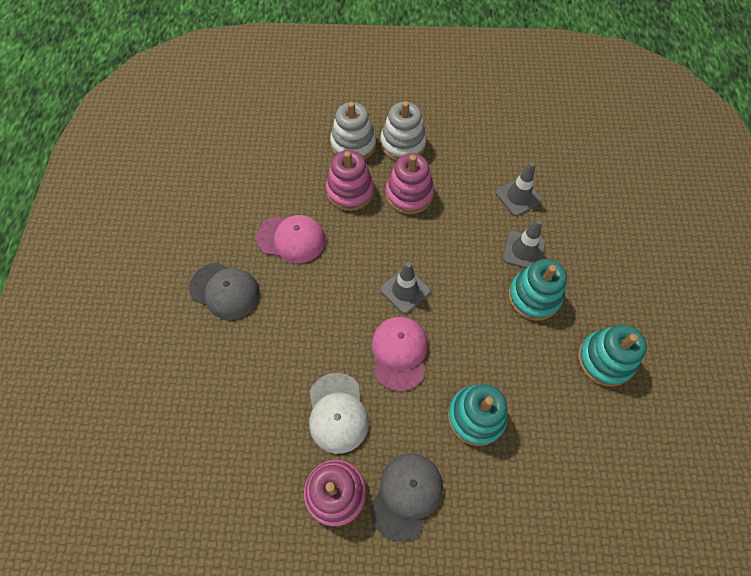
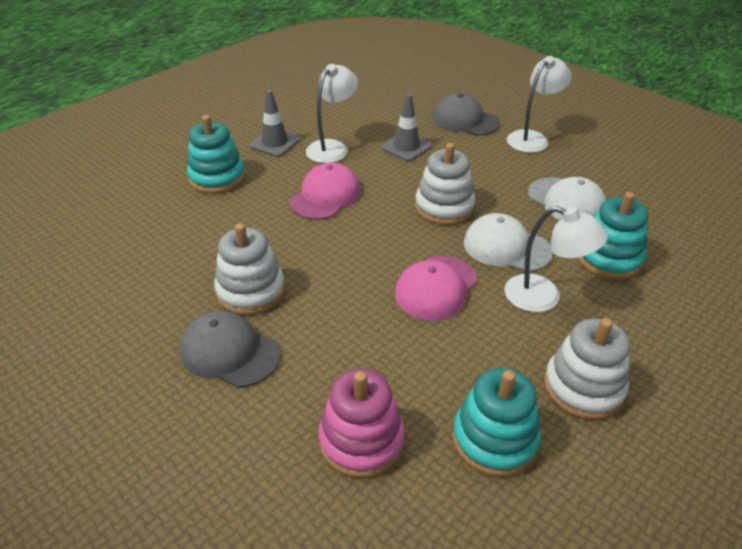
grey traffic cone: [380,262,431,314] [495,162,542,216] [503,219,546,268] = 3 -> [250,90,300,157] [381,94,432,161] = 2
pink stacking toy: [304,460,366,526] [326,150,374,211] [385,153,434,214] = 3 -> [318,369,405,478] = 1
white cap: [309,373,369,454] = 1 -> [464,213,553,272] [528,177,606,220] = 2
white lamp: none = 0 -> [306,64,358,163] [504,206,608,312] [507,56,572,153] = 3
white stacking toy: [330,102,376,160] [380,101,427,161] = 2 -> [214,223,285,315] [415,143,475,225] [544,318,630,420] = 3

